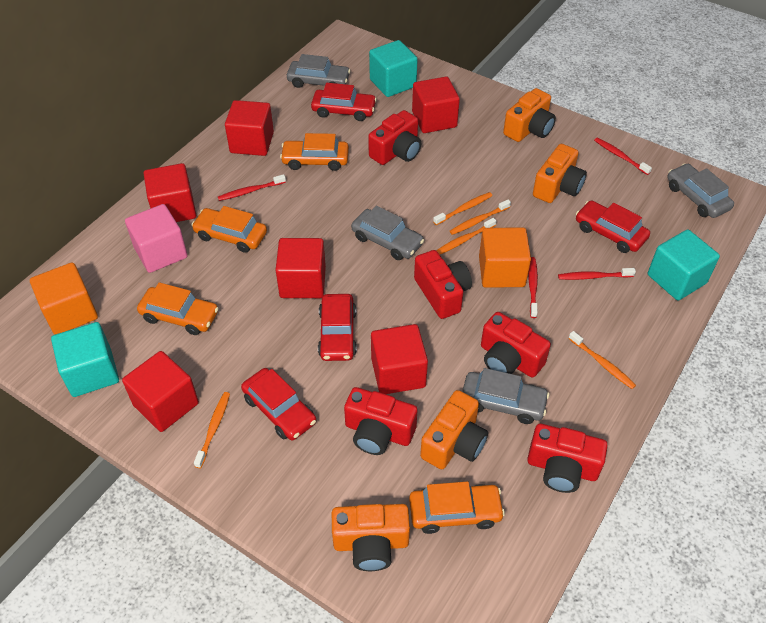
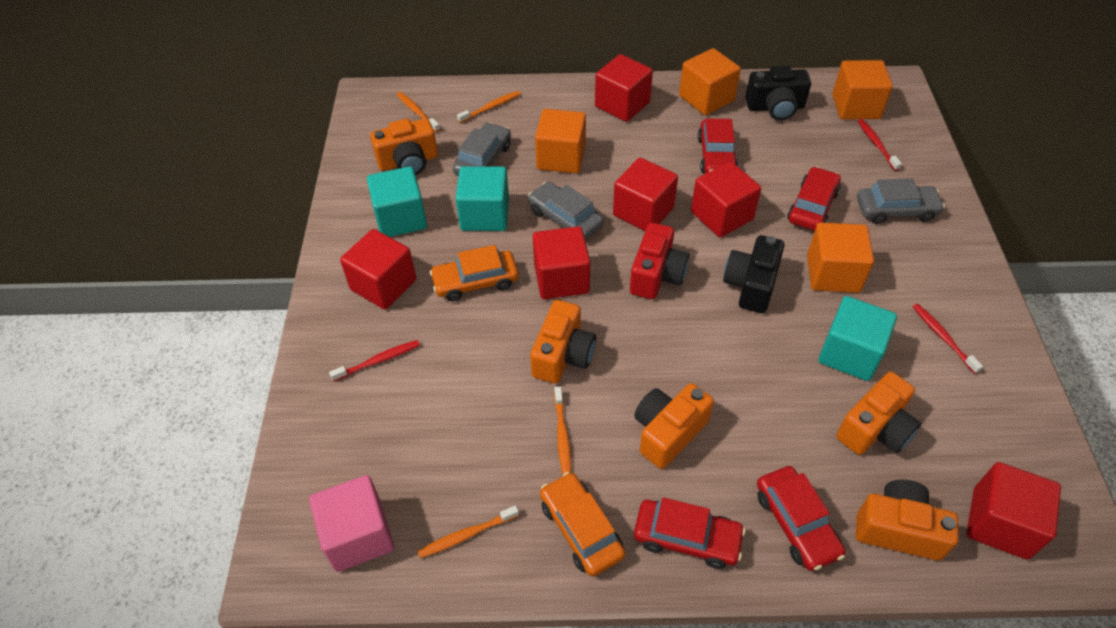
black camera: none = 0 -> [723,235,784,313] [745,66,811,120] = 2
grey car: [287,54,350,88] [351,206,424,260] [462,368,549,424] [667,163,734,218] = 4 -> [453,122,511,176] [528,182,604,240] [857,178,945,224] = 3
orange camera: [332,504,410,571] [420,390,488,469] [503,88,556,142] [533,144,587,203] = 4 -> [370,119,438,175] [530,300,596,383] [634,383,714,469] [836,372,921,455] [856,480,959,561] = 5
orange car: [137,282,219,335] [192,206,267,253] [280,133,349,171] [409,481,505,534] = 4 -> [430,245,519,301] [540,472,625,577] = 2
orange cube: [30,263,98,335] [479,227,531,288] = 2 -> [535,109,586,173] [679,48,741,115] [807,223,874,293] [832,60,893,120] = 4
orange toothbrush: [194,392,230,468] [433,192,492,225] [436,218,497,255] [450,200,511,235] [569,331,636,389] = 5 -> [397,92,440,132] [417,505,519,558] [457,91,520,123] [554,387,571,474] = 4
red camera: [344,387,418,455] [368,110,421,165] [414,250,472,319] [481,312,551,378] [527,424,608,493] = 5 -> [630,223,689,299] = 1
red toothbrush: [218,174,286,201] [528,257,538,318] [558,268,636,280] [594,138,652,175] = 4 -> [329,340,420,382] [858,119,902,171] [913,304,983,374] = 3

